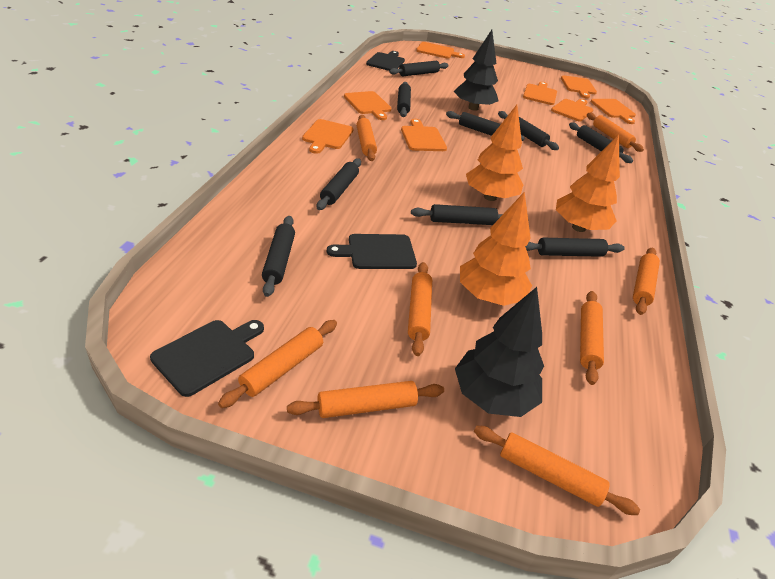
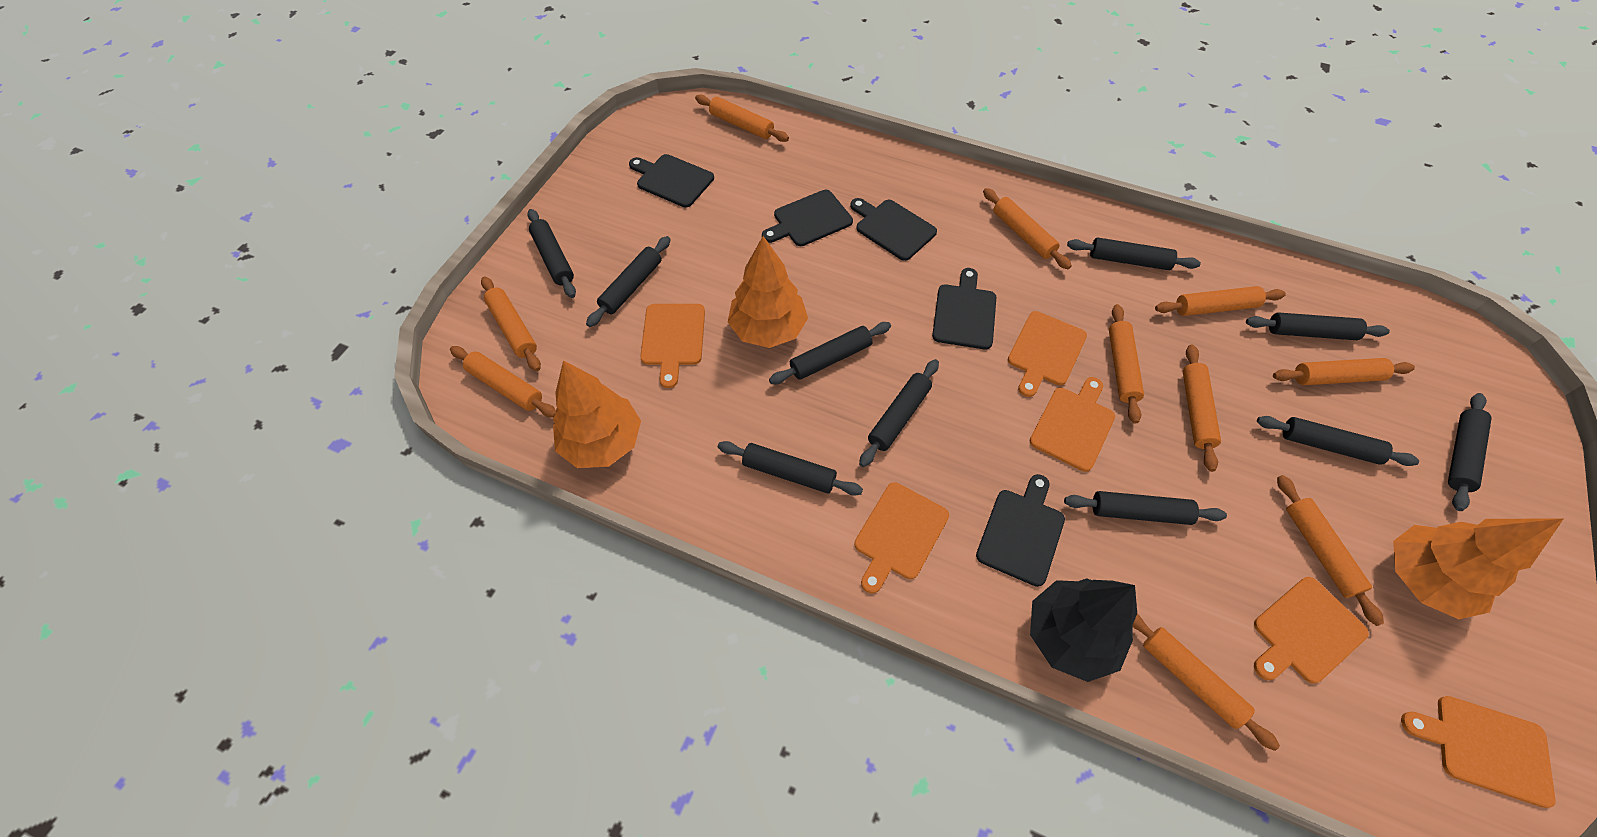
black cutting board: [150,320,264,397] [327,234,417,269] [366,51,405,71] = 3 -> [629,154,714,208] [762,190,853,246] [850,198,937,261] [932,268,996,349] [976,474,1065,587] = 5
black rolling pin: [262,216,295,297] [317,158,361,210] [389,61,449,76] [397,82,411,117] [411,204,503,225] [446,111,525,141] [498,111,559,150] [525,238,625,257] [569,122,633,163] = 9 -> [527,209,576,298] [586,236,671,327] [718,441,863,496] [769,322,891,384] [859,359,939,467] [1064,491,1227,525] [1067,238,1201,270] [1246,312,1390,340] [1257,416,1419,466] [1448,393,1492,511] = 10
black tree: [454,30,498,111] [455,287,544,417] = 2 -> [1030,578,1137,682] = 1
orange cutting board: [302,119,353,154] [344,91,391,120] [401,119,447,151] [416,42,465,59] [523,82,557,105] [551,99,593,122] [561,75,597,99] [591,99,636,124] = 8 -> [640,304,705,388] [854,482,949,593] [1008,311,1087,397] [1030,377,1115,472] [1254,577,1369,683] [1401,696,1556,808] = 6
orange rolling pin: [218,320,337,408] [287,381,444,418] [356,115,377,161] [408,262,432,356] [474,426,640,515] [580,291,604,385] [587,113,644,152] [633,248,660,315] = 8 -> [450,346,556,418] [481,276,541,371] [695,95,789,142] [983,188,1072,269] [1109,304,1144,424] [1133,614,1280,751] [1155,286,1286,316] [1183,345,1221,472] [1273,358,1415,385] [1277,475,1384,626] = 10

